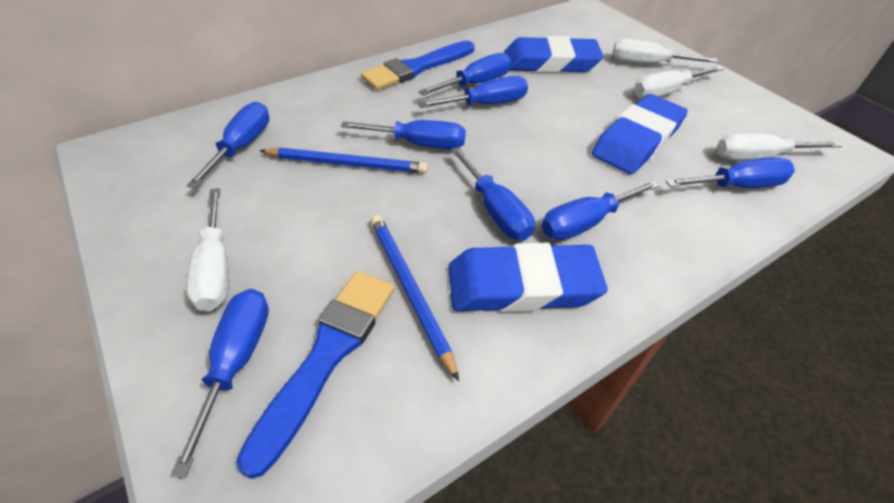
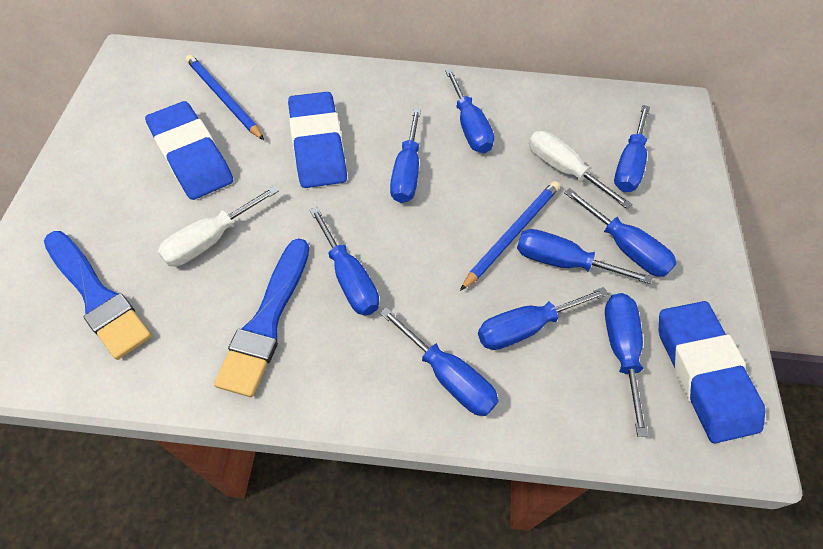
blue screwdriver: [171,289,269,477] [186,102,269,189] [341,120,466,149] [418,53,511,96] [418,76,528,108] [451,147,535,240] [541,180,660,240] [666,157,795,188] = 8 -> [309,207,379,316] [380,307,498,416] [390,108,421,203] [445,69,494,153] [478,287,608,350] [517,229,652,284] [564,188,677,277] [605,293,648,437] [614,105,650,192] = 9
white screwdriver: [186,188,229,311] [612,39,718,63] [634,66,723,99] [717,133,842,160] = 4 -> [158,186,279,266] [529,131,632,209] = 2

